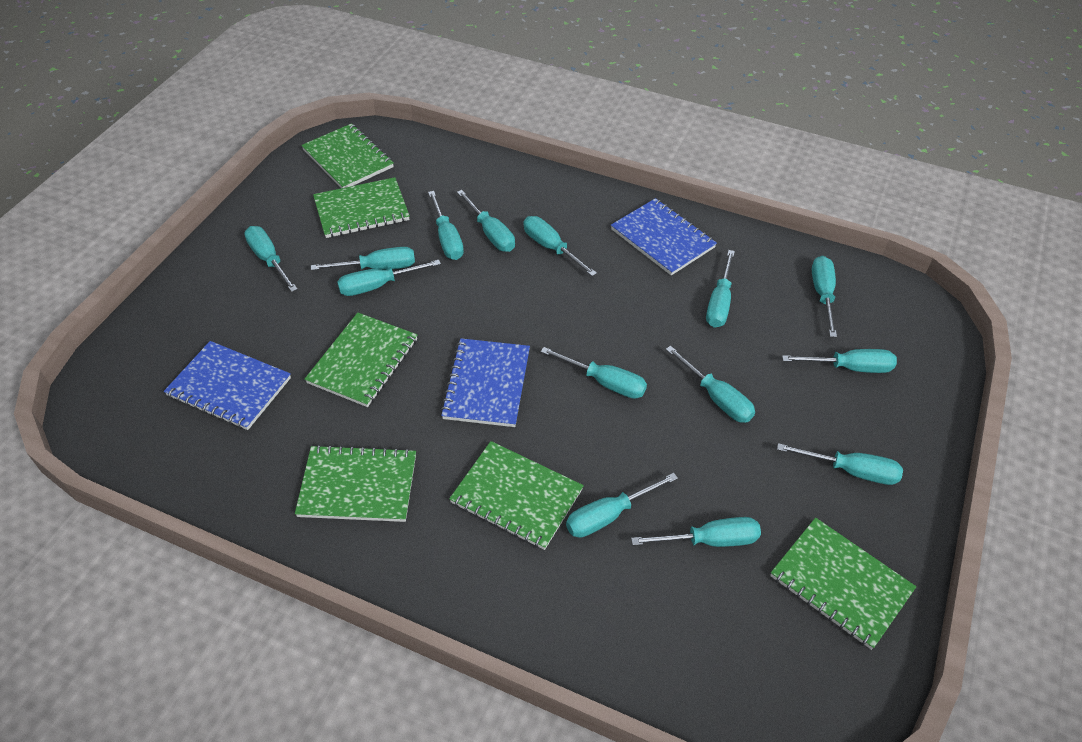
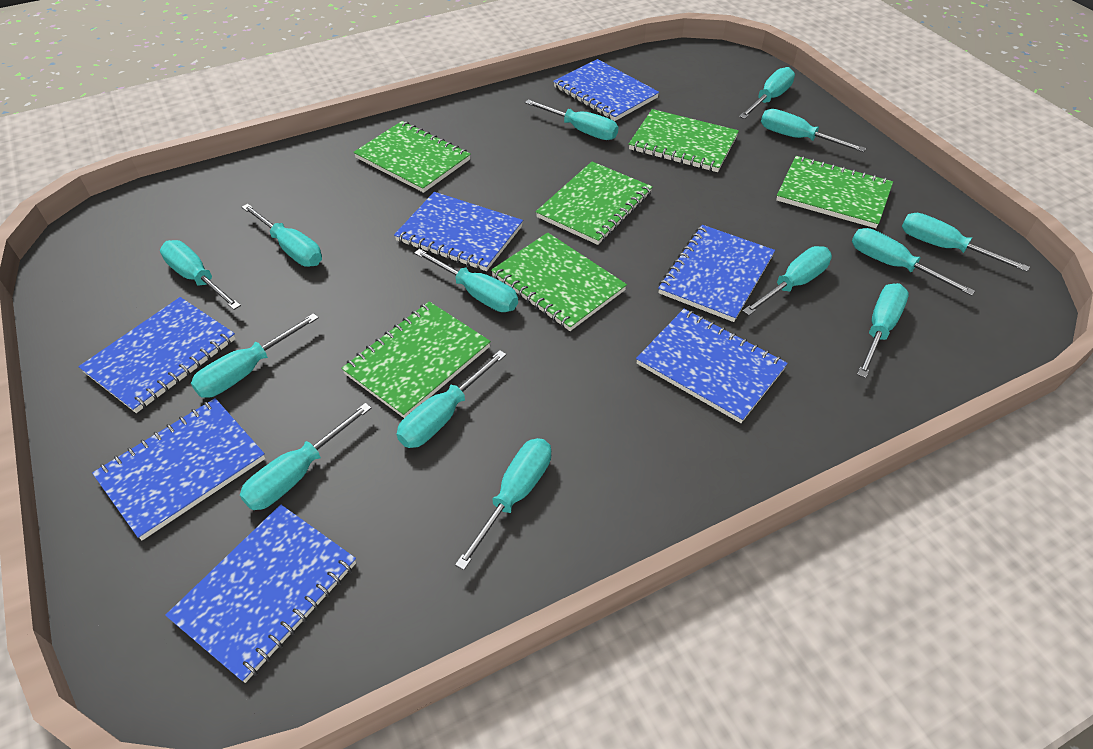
blue notebook: [164,341,291,430] [440,338,530,427] [611,198,717,275] = 3 -> [78,297,236,413] [92,398,266,540] [165,505,356,683] [394,192,523,271] [553,59,659,121] [636,309,788,423] [658,225,775,322] = 7

